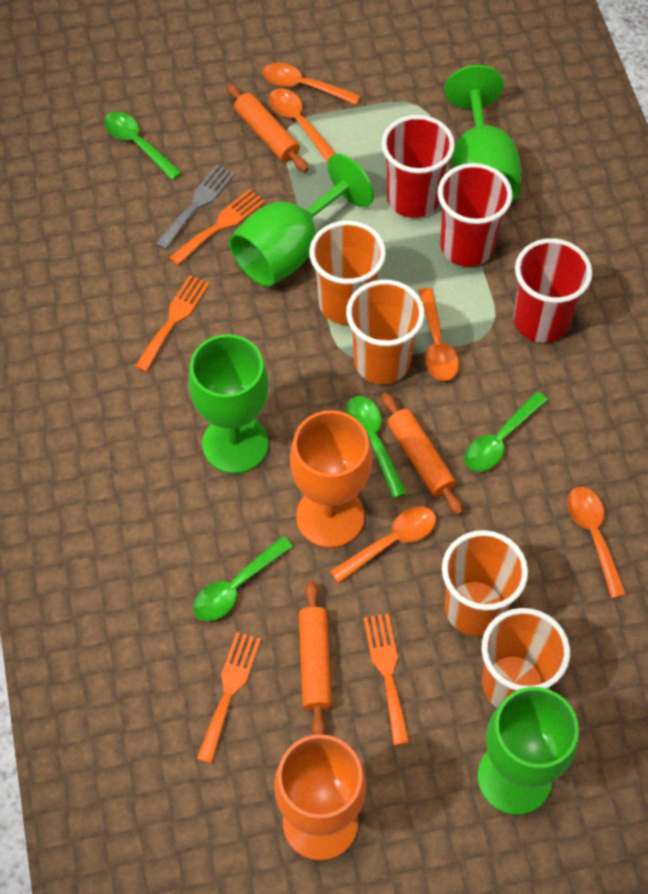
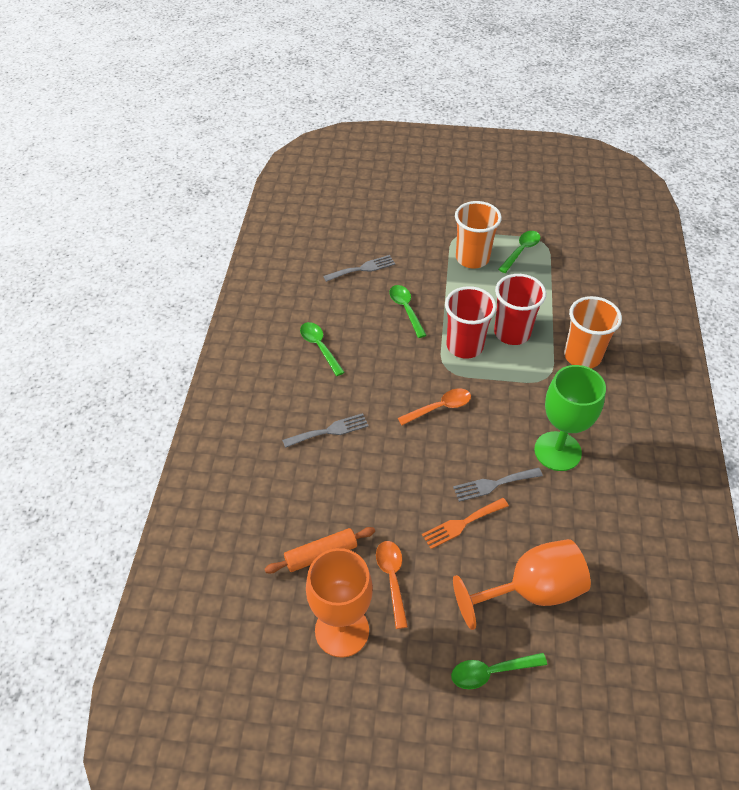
green goblet: [188,334,269,474] [229,153,374,287] [444,65,521,203] [478,687,579,815] = 4 -> [534,365,606,471] = 1
grey fork: [155,165,235,250] = 1 -> [282,413,369,448] [323,255,395,282] [453,468,543,502] = 3
orange cup: [309,220,386,325] [346,280,425,384] [442,530,528,636] [481,608,570,708] = 4 -> [455,201,502,269] [564,296,622,368] = 2
orange fork: [135,275,210,372] [169,189,265,266] [196,632,261,764] [364,613,410,745] = 4 -> [422,498,509,549] = 1
orange rolling pin: [226,84,308,172] [298,581,332,735] [381,392,463,515] = 3 -> [265,527,375,574] = 1
orange spoon: [263,63,360,105] [269,88,336,162] [330,506,436,583] [419,288,459,381] [568,487,626,599] = 5 -> [376,541,408,629] [398,388,471,425] = 2
red cup: [381,115,455,218] [438,163,512,267] [514,238,592,343] = 3 -> [445,286,497,359] [494,274,546,345] = 2

